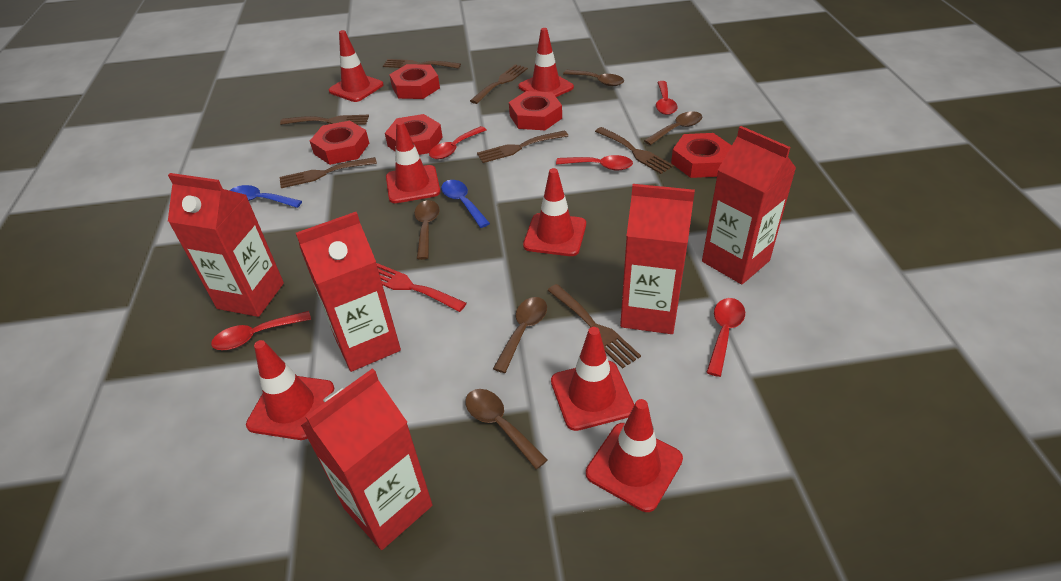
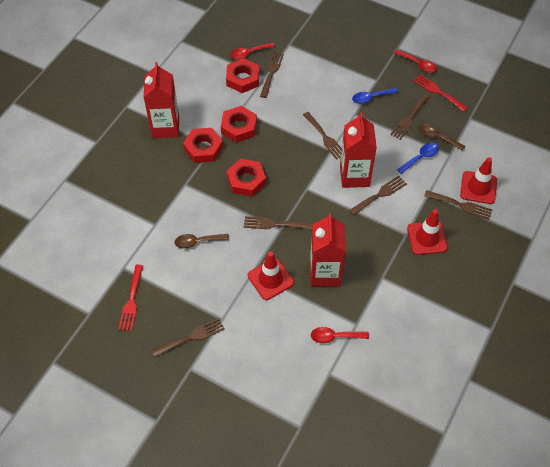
brown spoon: [414,200,440,260] [465,389,548,469] [493,297,547,373] [563,70,624,86] [644,111,702,145] = 5 -> [175,234,229,249] [419,124,465,151] = 2
red carton: [168,173,284,317] [296,212,401,372] [301,368,432,550] [620,184,695,334] [702,126,796,284] = 5 -> [144,62,179,138] [310,213,346,286] [340,112,377,188] = 3
red fork: [376,263,467,312] = 1 -> [118,265,143,331] [413,74,468,112] = 2
red nut: [310,121,369,165] [385,114,443,155] [389,64,440,99] [509,91,562,130] [671,133,732,178] = 5 -> [183,128,223,163] [221,106,257,143] [226,58,259,93] [227,159,266,197] = 4
red spoon: [211,311,311,350] [429,126,487,159] [556,155,633,171] [656,81,677,115] [706,298,745,377] = 5 -> [230,42,275,60] [311,327,369,343] [394,50,437,73] = 3
red traffic cone: [246,340,335,440] [329,30,384,102] [386,121,440,203] [518,28,574,97] [523,168,586,256] [551,327,634,431] [586,399,683,512] = 7 -> [248,252,294,300] [407,209,448,255] [460,157,497,204] = 3

